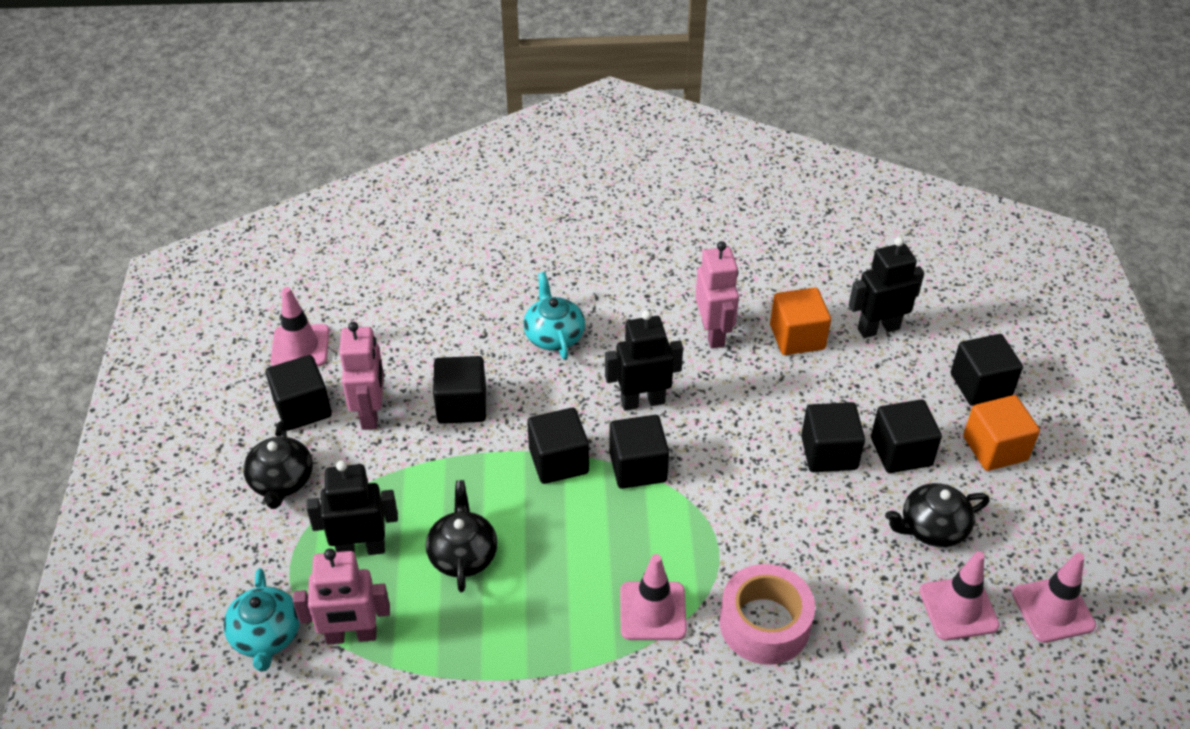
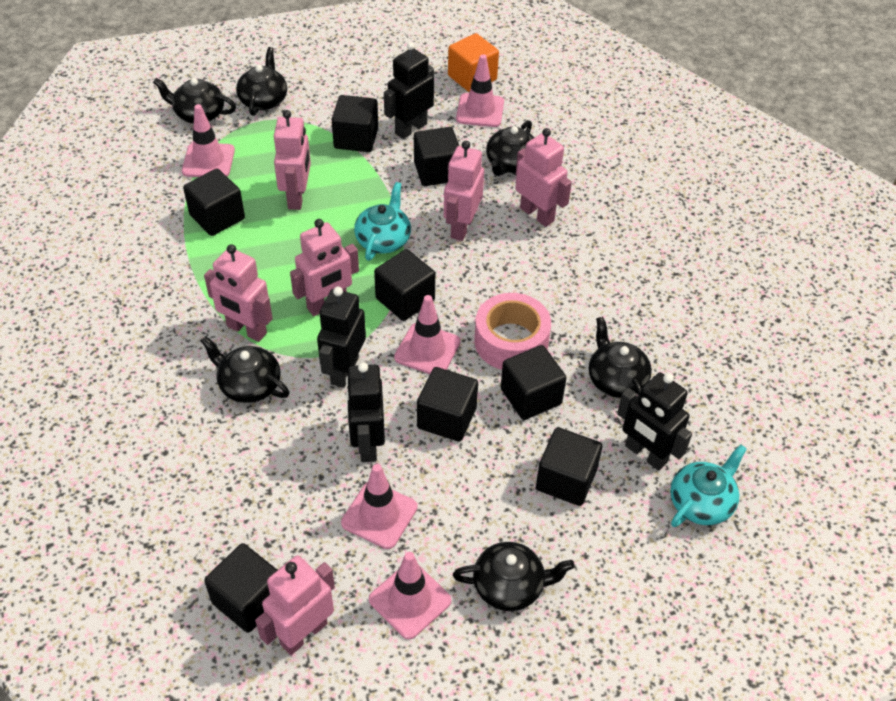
black cube: [266,355,332,431] [433,356,486,424] [527,408,589,484] [609,415,669,489] [801,402,865,472] [871,399,942,473] [951,334,1023,406] = 7 -> [183,169,245,236] [204,543,277,633] [332,95,378,152] [374,249,435,321] [414,127,459,186] [417,367,478,442] [501,345,566,420] [536,427,602,506] = 8
black robot: [306,460,398,555] [605,310,683,410] [849,237,924,338] = 3 -> [317,287,366,388] [346,362,385,462] [384,42,434,139] [617,373,692,471] = 4
black teapot: [243,421,313,509] [426,480,498,592] [885,483,990,547] = 3 -> [153,78,236,123] [201,336,289,403] [236,47,287,116] [453,542,575,611] [486,120,534,176] [589,316,652,398] = 6
orange cube: [770,288,831,355] [963,395,1040,471] = 2 -> [448,33,499,92] = 1
pink robot: [293,548,390,645] [339,322,384,430] [695,241,739,349] = 3 -> [204,244,273,342] [255,555,335,655] [274,110,311,210] [290,219,359,316] [444,141,484,241] [515,128,572,227] = 6
pink traffic cone: [270,287,329,366] [620,554,687,640] [919,551,1000,640] [1012,552,1096,643] = 4 -> [182,104,235,177] [341,464,417,549] [369,552,451,639] [394,295,461,374] [456,54,504,127] = 5

